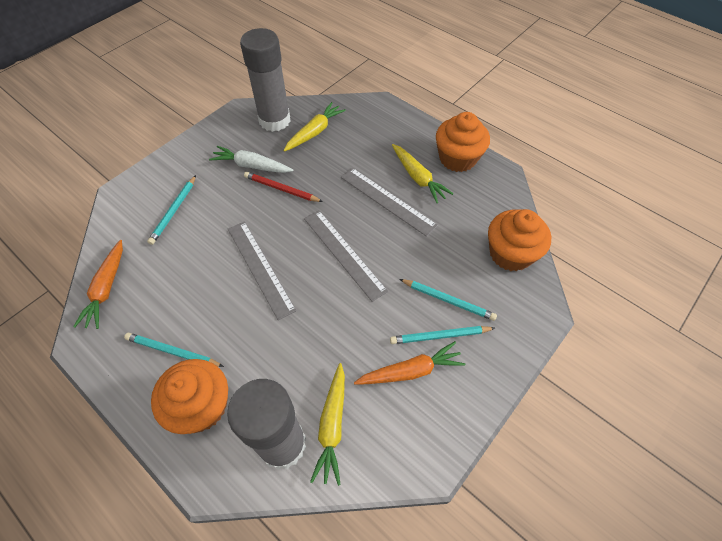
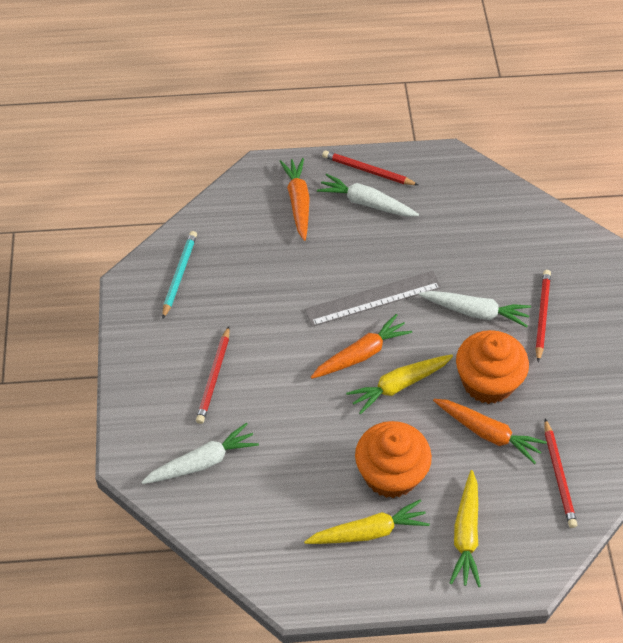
grey glue stick: [227,379,306,470] [240,28,291,132] = 2 -> none = 0
grey ruler: [228,221,296,320] [304,210,388,302] [341,168,438,237] = 3 -> [304,271,442,327] = 1
orange carrot: [73,240,123,329] [354,341,465,385] = 2 -> [279,158,310,241] [311,314,412,379] [433,399,547,464] = 3
orange cupcake: [151,359,228,434] [436,112,490,172] [488,209,551,271] = 3 -> [355,421,432,498] [456,330,529,404] = 2
red pencil: [244,172,323,202] = 1 -> [196,326,230,424] [322,151,418,185] [536,270,551,362] [544,418,577,528] = 4
turquoise pencil: [124,332,224,367] [147,175,196,245] [390,326,495,344] [400,279,497,321] = 4 -> [162,231,197,319] = 1
white carrot: [209,146,293,173] = 1 -> [142,423,259,484] [317,173,419,217] [419,291,531,327] = 3

